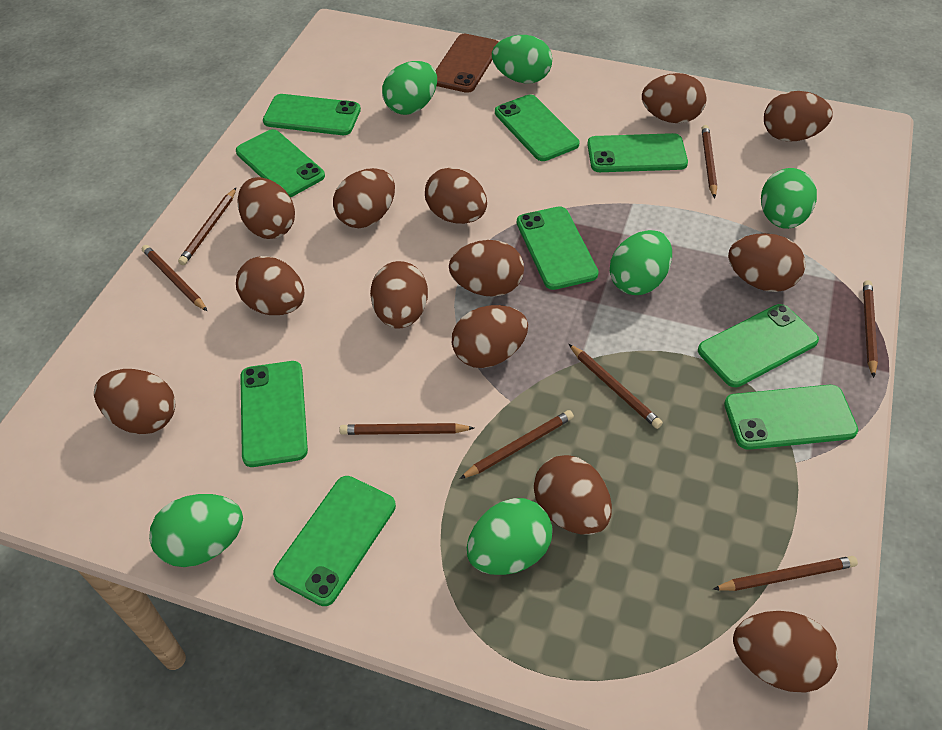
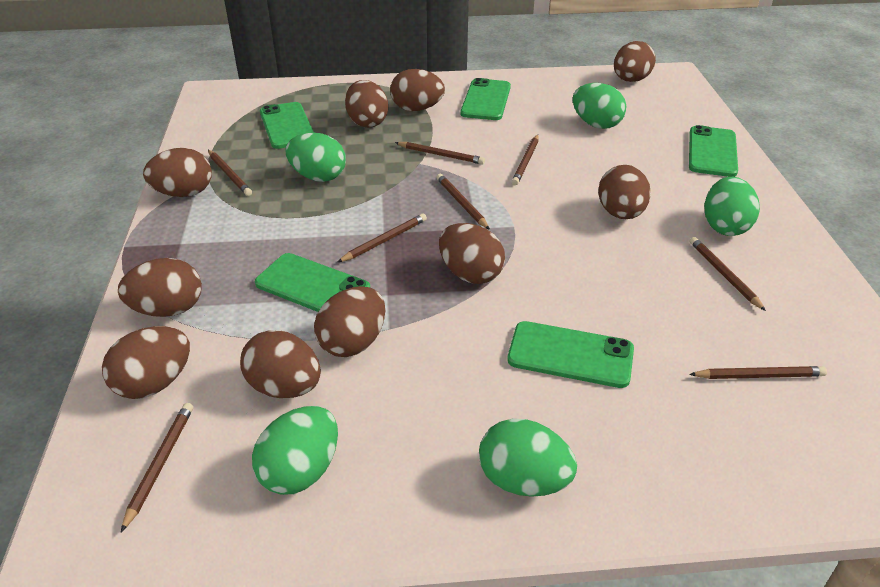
brown egg: [94,369,176,434] [236,256,305,315] [237,177,295,239] [333,168,395,228] [370,261,428,329] [425,168,487,224] [449,240,524,297] [452,305,528,368] [534,455,612,535] [642,73,707,123] [728,233,806,292] [733,611,838,692] [764,91,833,142] = 13 -> [102,326,190,399] [118,258,202,317] [143,148,212,197] [240,330,321,398] [314,286,385,357] [345,80,388,128] [390,69,445,111] [439,223,505,284] [598,165,651,219] [614,41,656,82] = 10
brown phone: [435,34,498,93] = 1 -> none = 0
green egg: [149,494,243,567] [382,61,437,115] [467,498,553,575] [492,35,552,83] [610,230,672,295] [761,168,817,229] = 6 -> [252,406,338,495] [285,133,346,182] [479,419,577,497] [573,83,626,129] [704,177,760,236] = 5
green phone: [236,129,325,197] [240,361,308,467] [263,94,361,135] [273,476,396,606] [495,94,579,161] [517,206,599,290] [587,133,688,172] [698,304,819,387] [724,385,858,450] = 9 -> [255,253,370,312] [260,102,314,149] [460,78,511,120] [507,321,634,388] [689,125,738,177] = 5

